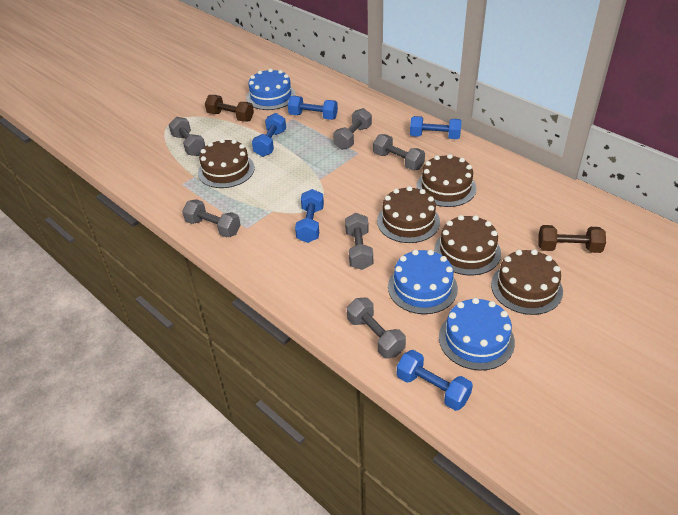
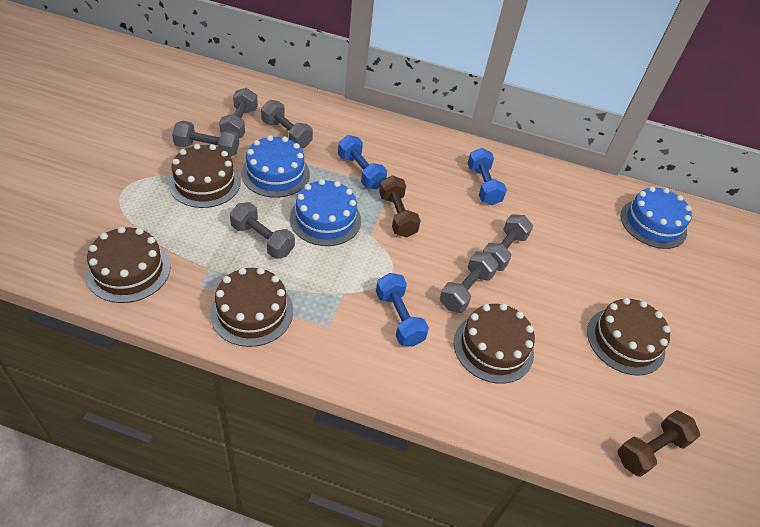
blue dumbbell: [252,113,286,157] [288,96,338,120] [295,189,324,243] [397,350,473,411] [410,116,462,139] = 5 -> [338,135,387,189] [376,273,429,347] [468,148,507,206] = 3

